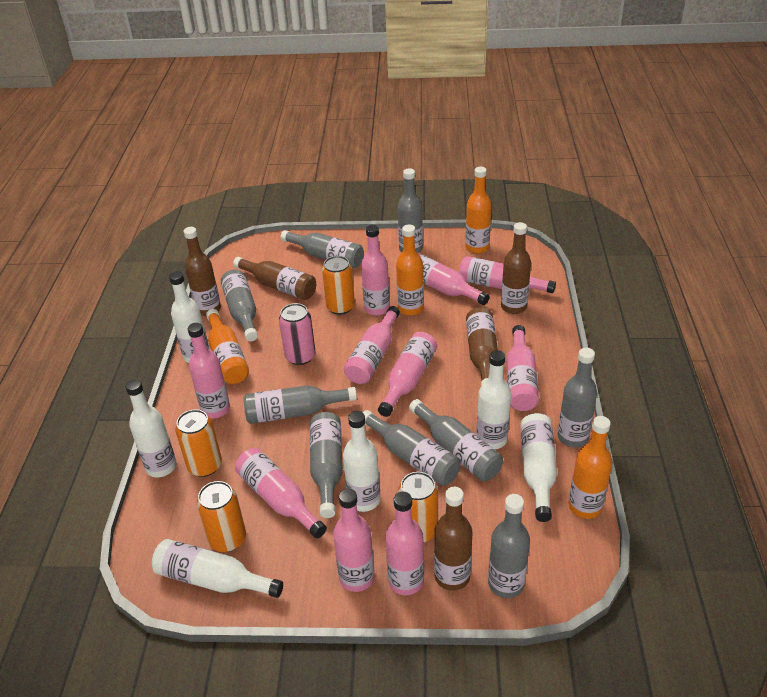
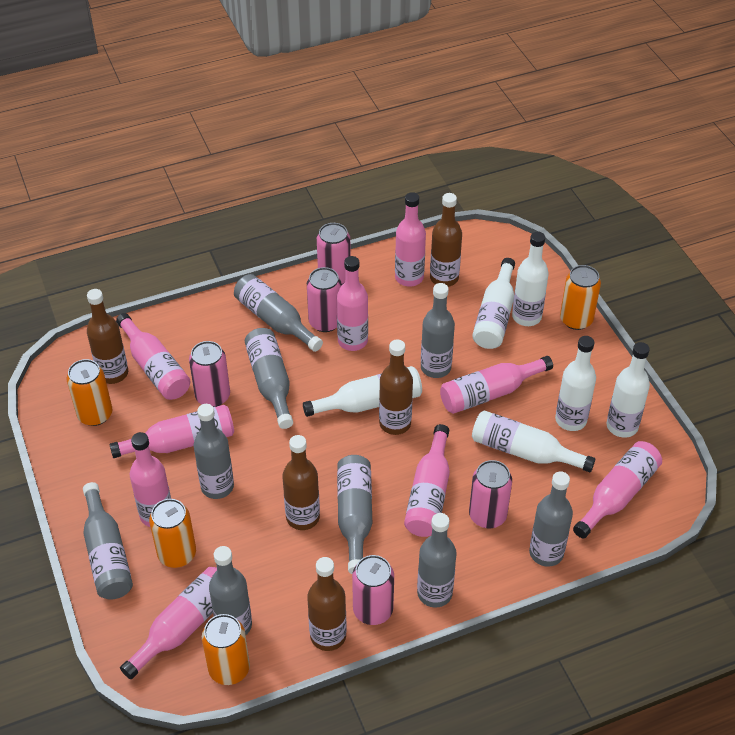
orange bottle: [206,309,249,384] [396,224,424,316] [465,167,492,254] [568,416,612,519] = 4 -> none = 0
pink bottle: [188,323,230,418] [235,448,327,538] [333,488,375,592] [344,306,400,384] [361,225,390,316] [378,332,437,417] [385,492,424,595] [418,253,490,305] [459,256,556,293] [506,325,539,411] = 10 -> [109,405,234,458] [116,313,191,400] [120,567,217,679] [130,432,171,527] [337,256,368,351] [395,192,426,287] [404,424,450,537] [440,356,553,414] [573,441,662,539] = 9
pink can: [279,303,316,365] = 1 -> [189,341,230,407] [307,267,342,332] [317,223,351,284] [352,555,394,625] [469,460,512,528] = 5

